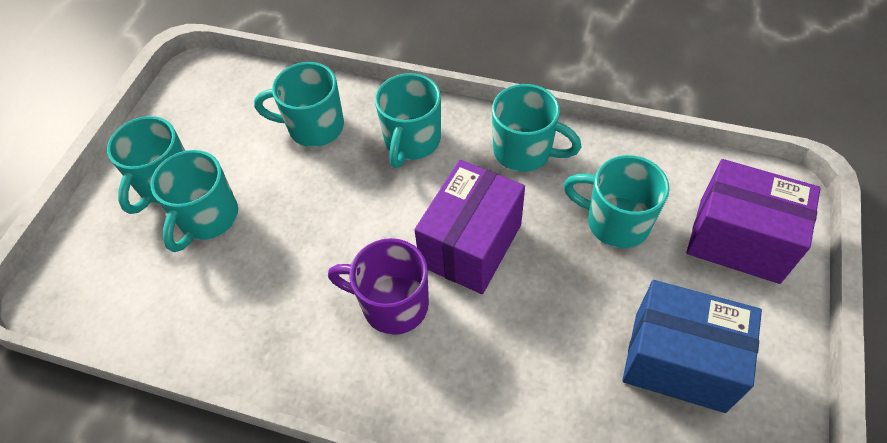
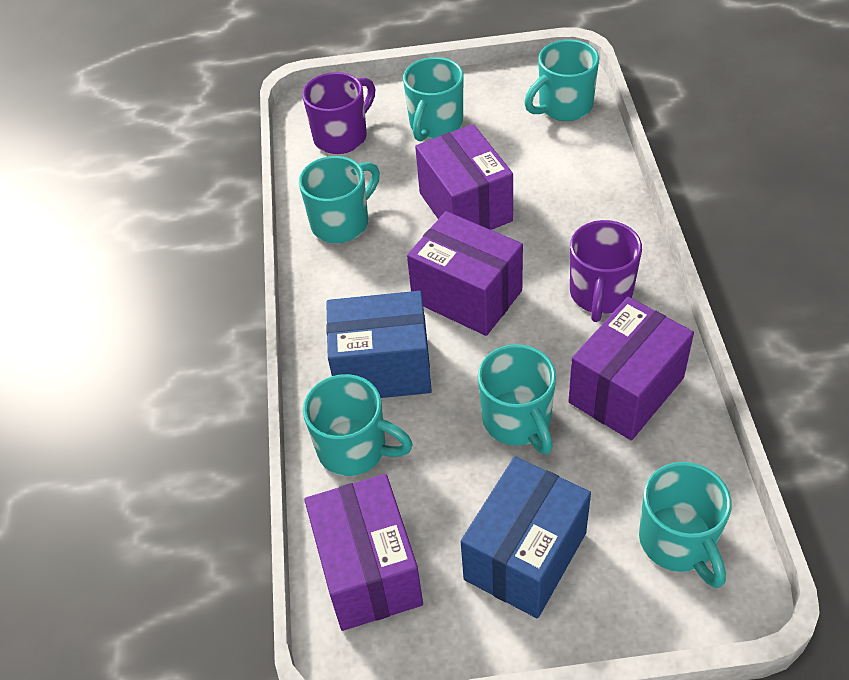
blue box: [622,280,762,413] = 1 -> [326,291,432,398] [461,456,591,618] = 2
purple box: [414,160,525,294] [686,159,821,284] = 2 -> [304,474,423,631] [407,211,523,336] [415,124,513,230] [568,297,694,440] = 4
purple mug: [328,238,429,335] = 1 -> [302,72,375,154] [570,220,642,322] = 2

